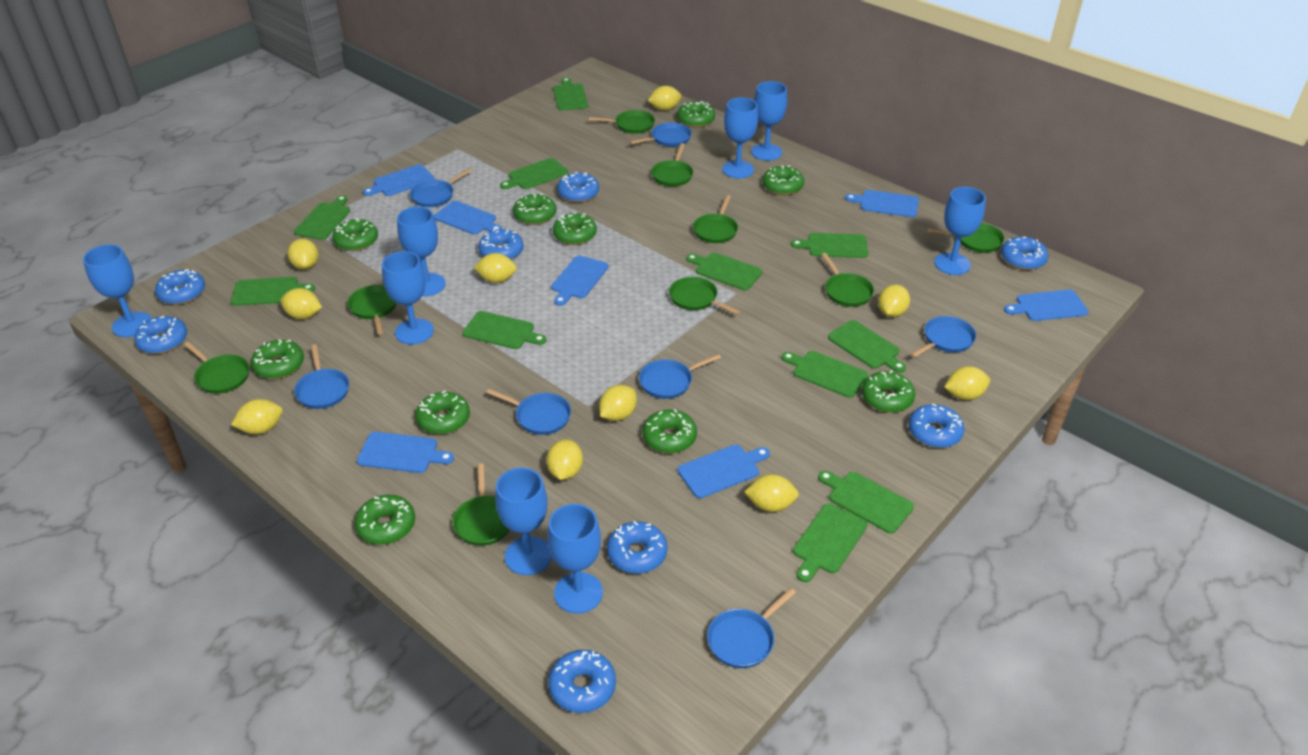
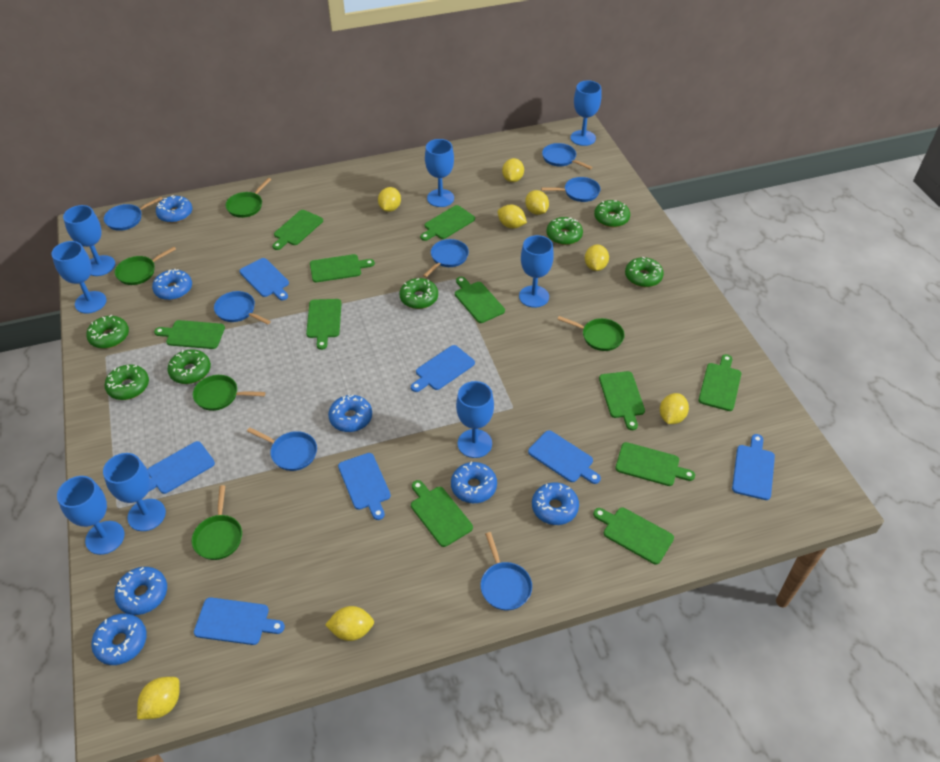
blue donut: [134,316,187,354] [155,269,205,305] [478,229,524,260] [548,650,616,713] [557,172,599,202] [607,521,668,574] [909,404,964,448] [1001,237,1049,270] = 8 -> [91,614,147,665] [114,567,167,615] [152,269,192,300] [156,195,192,223] [328,394,372,432] [451,462,497,503] [532,482,579,525] = 7
green donut: [251,339,304,379] [332,218,378,251] [355,495,415,545] [415,391,470,434] [513,193,557,225] [553,212,597,245] [642,409,697,453] [677,101,715,128] [763,165,804,195] [862,370,915,413] = 10 -> [86,315,129,349] [104,365,149,400] [167,349,211,384] [399,278,438,309] [546,217,583,245] [594,200,630,227] [625,257,664,287] = 7
green pan: [184,342,249,394] [347,285,396,335] [452,463,509,546] [589,110,655,134] [651,143,693,187] [669,277,740,315] [693,195,738,243] [822,253,874,307] [927,223,1005,253] = 9 -> [115,247,176,285] [192,485,242,560] [193,375,265,411] [225,178,272,218] [557,316,625,351] = 5
yellow lemon: [231,399,283,434] [280,288,322,319] [288,238,319,270] [474,253,517,283] [546,439,583,480] [599,385,637,421] [648,86,682,111] [744,474,799,512] [878,284,910,317] [944,366,990,400] = 10 -> [137,677,180,719] [325,606,374,641] [378,187,401,212] [498,205,527,229] [502,158,524,182] [525,190,549,215] [585,245,609,271] [660,393,689,424] = 8

